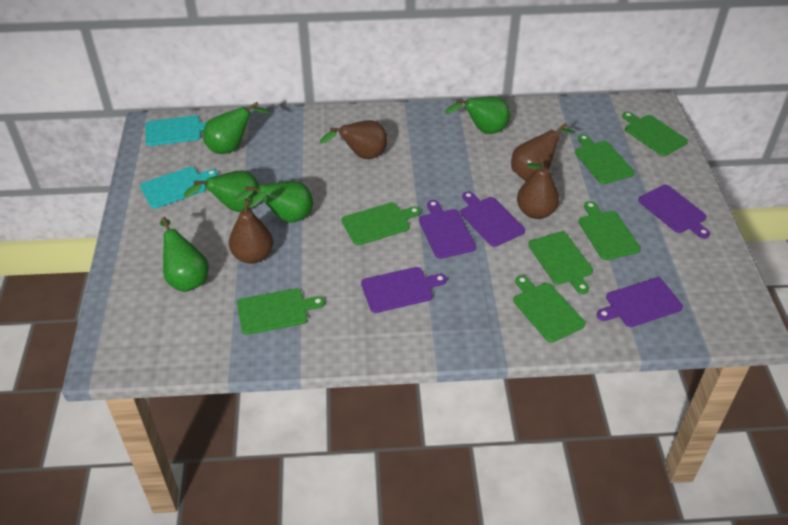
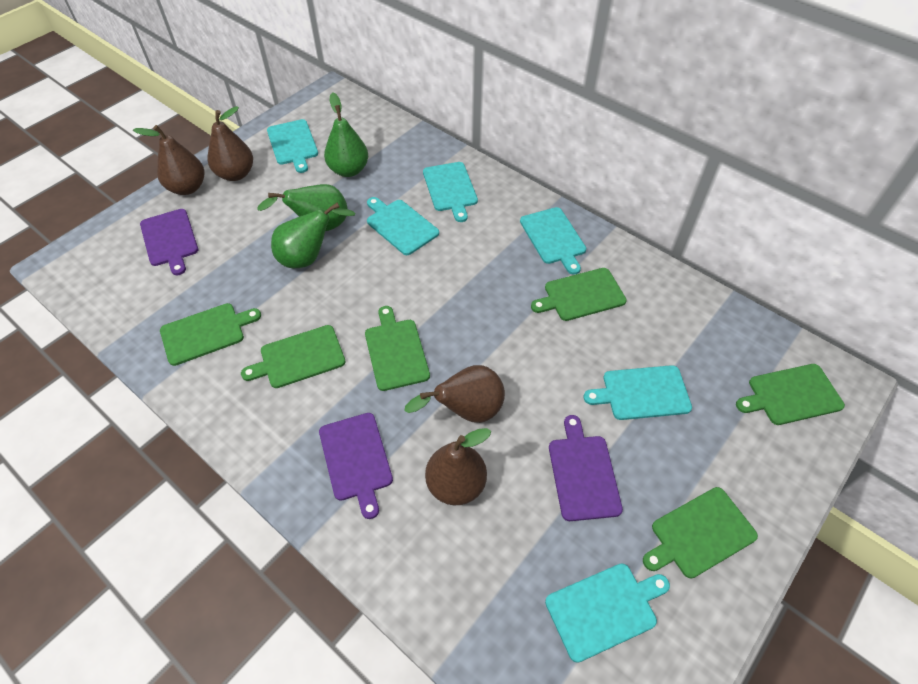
green cutting board: [237,288,325,335] [342,202,421,245] [513,275,585,343] [528,232,593,294] [575,134,634,184] [578,201,641,260] [622,112,688,156] = 7 -> [160,303,261,366] [241,325,346,388] [365,306,430,391] [531,268,627,321] [643,487,758,579] [736,364,845,425] = 6
green pear: [160,217,209,292] [184,171,259,212] [203,102,271,154] [234,181,313,223] [445,96,510,134] = 5 -> [257,184,348,231] [271,203,356,268] [324,92,368,177] = 3
purple cutting board: [361,267,447,313] [419,200,476,259] [460,191,525,247] [597,278,683,327] [638,185,710,239] = 5 -> [140,209,198,275] [319,413,393,519] [549,415,623,521] = 3
turquoise cutting board: [140,167,218,209] [145,115,207,146] = 2 -> [267,119,318,173] [367,197,439,255] [423,162,478,222] [520,207,586,275] [545,563,670,663] [584,365,692,420] = 6

